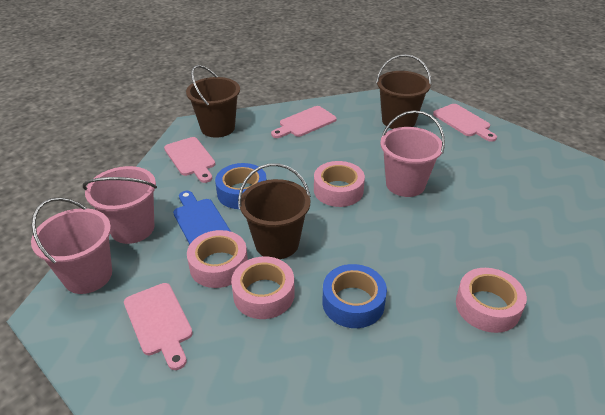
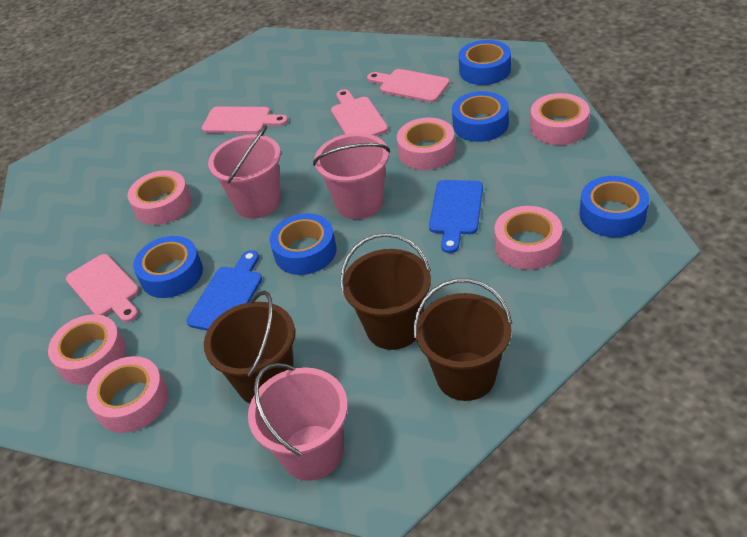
blue cutting board: [173,191,231,244] = 1 -> [186,250,262,331] [429,180,483,253] = 2
blue tape: [215,163,267,209] [322,264,387,328] = 2 -> [133,236,203,298] [270,213,337,275] [452,91,509,142] [459,40,511,85] [579,176,649,237] = 5
pink tape: [187,230,248,288] [231,257,295,319] [314,161,365,207] [456,268,527,333] = 4 -> [48,314,126,385] [87,356,168,433] [127,170,191,225] [397,118,455,170] [494,206,562,270] [530,93,590,145] = 6

